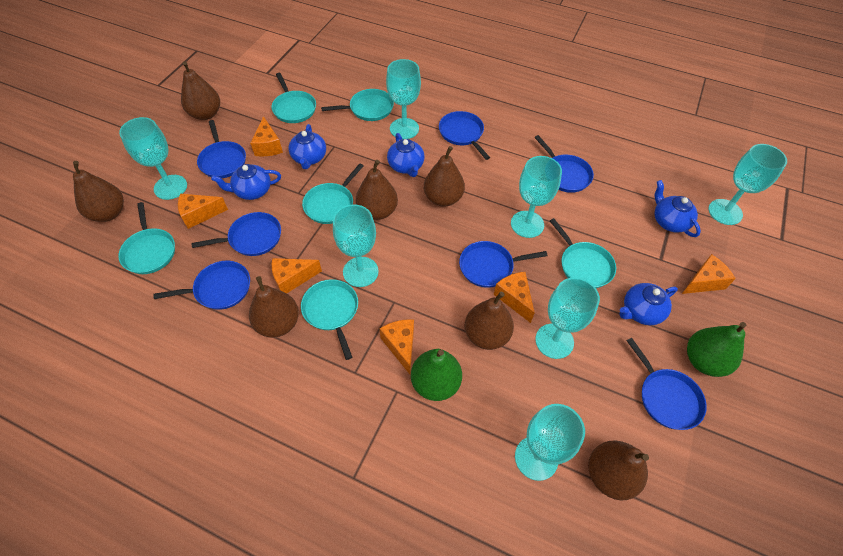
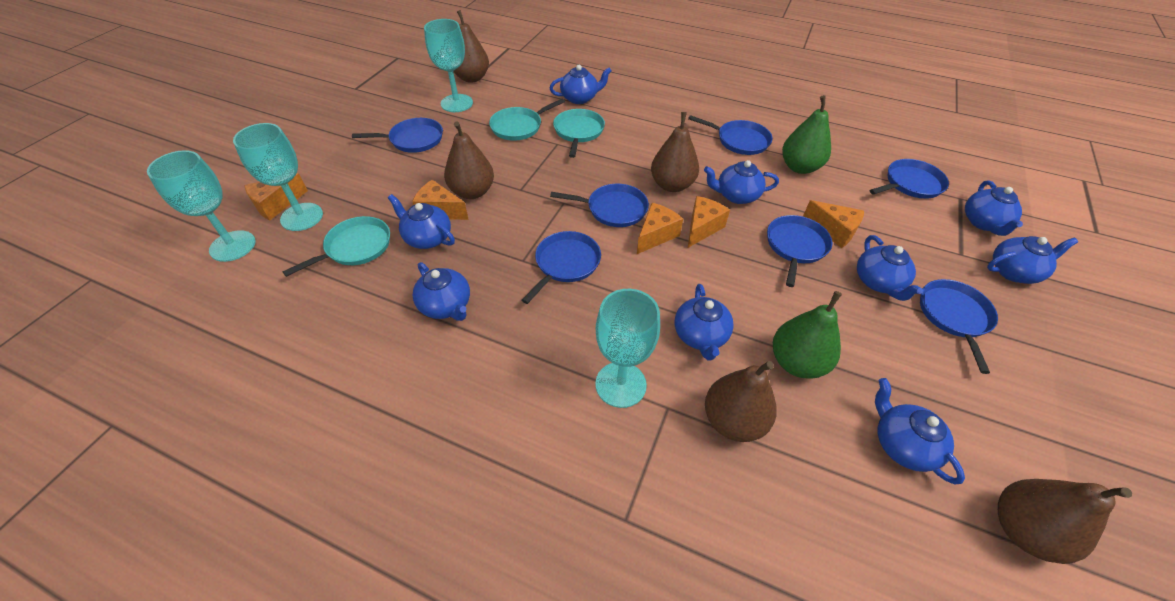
blue teapot: [211,164,281,200] [289,124,326,169] [387,133,424,177] [620,283,678,326] [654,180,701,237] = 5 -> [388,194,455,249] [413,262,470,321] [549,65,612,104] [675,284,734,360] [704,160,779,204] [857,235,923,301] [875,378,965,484] [965,180,1023,236] [987,236,1078,284] = 9
brown pear: [73,161,124,222] [181,61,220,120] [249,276,299,338] [356,160,398,220] [424,146,465,207] [464,292,514,350] [588,441,649,500] = 7 -> [444,122,494,199] [453,10,489,83] [651,112,699,192] [705,361,777,442] [998,479,1132,564] = 5
orange cheese: [178,194,228,229] [250,116,283,156] [272,258,322,293] [380,319,414,374] [494,272,535,323] [682,254,736,294] = 6 -> [245,173,308,220] [412,180,469,220] [637,203,683,254] [688,196,730,248] [803,200,864,248] = 5
turquoise goblet: [119,117,187,200] [333,204,379,287] [386,59,421,139] [511,156,562,238] [515,404,585,481] [535,278,600,359] [708,144,787,225] = 7 -> [147,150,255,262] [233,123,323,231] [424,19,473,112] [595,289,660,408] = 4
turquoise pan: [118,202,175,274] [271,73,316,123] [301,279,358,360] [302,163,363,224] [321,89,394,121] [550,218,616,288] = 6 -> [283,216,390,277] [489,99,565,141] [553,109,605,158] = 3

